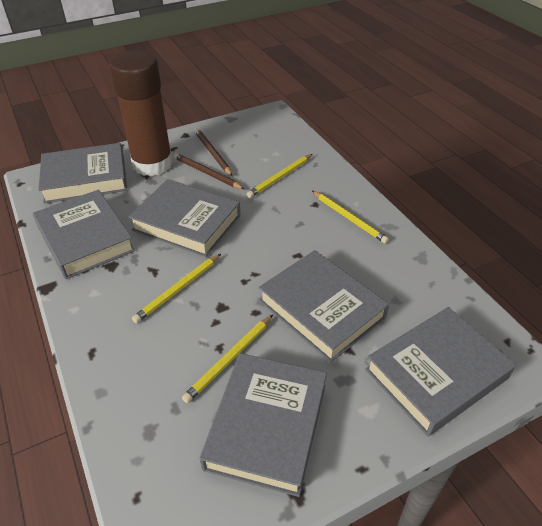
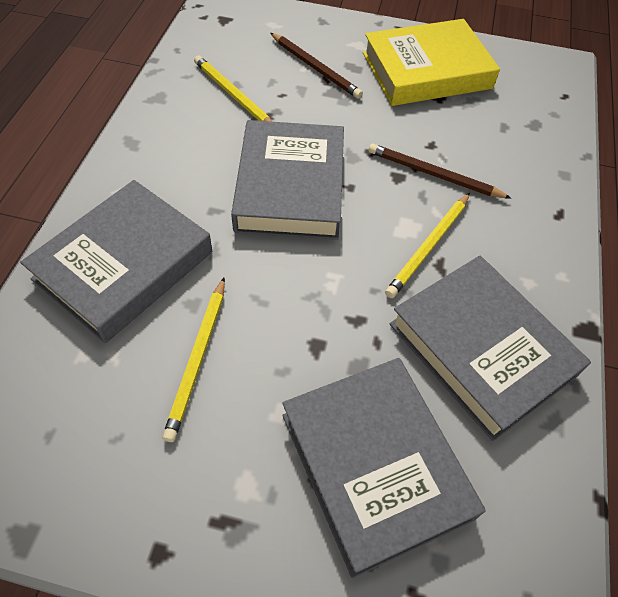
brown glue stick: [109,51,173,176] = 1 -> none = 0
grey book: [33,190,135,279] [38,143,127,204] [128,179,241,257] [199,353,327,497] [259,250,389,362] [365,307,516,436] = 6 -> [20,180,212,343] [231,120,344,240] [282,358,485,578] [390,256,591,441] = 4
yellow book: none = 0 -> [363,19,500,106] = 1
yellow pencil: [132,254,221,323] [182,315,273,403] [247,154,312,198] [312,191,389,244] = 4 -> [162,278,225,442] [194,55,272,122] [385,193,470,298] = 3

